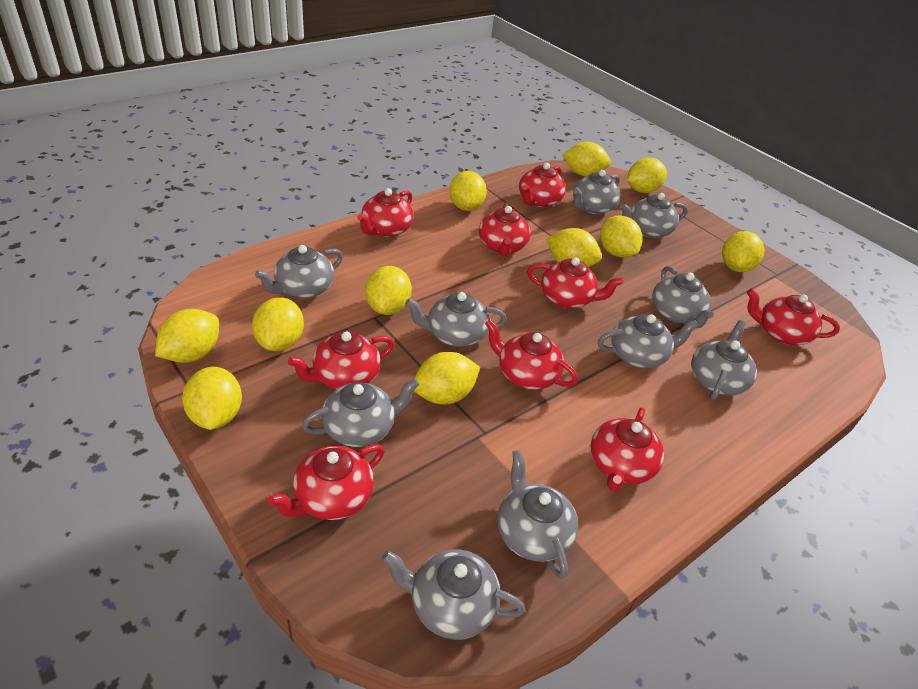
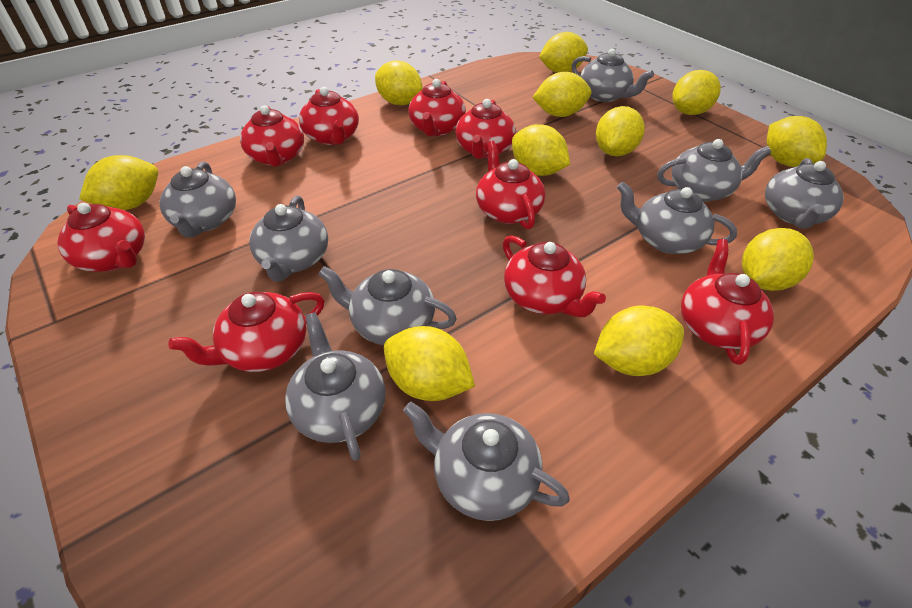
grey teapot: [255,245,343,298] [302,378,419,447] [382,549,525,640] [405,292,507,347] [497,450,578,579] [573,170,621,214] [598,314,699,368] [620,193,688,238] [652,266,714,328] [691,320,757,400] = 10 -> [160,161,236,238] [249,195,328,281] [285,312,385,461] [318,266,457,345] [403,402,570,521] [572,49,654,102] [617,182,737,254] [657,139,771,202] [765,158,843,229] = 9

